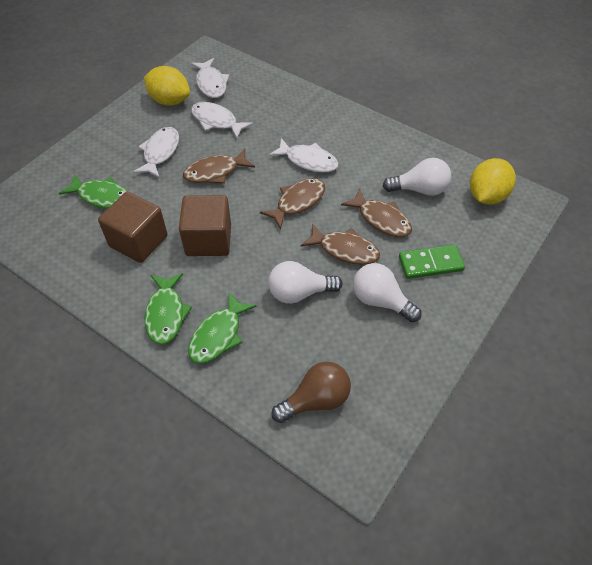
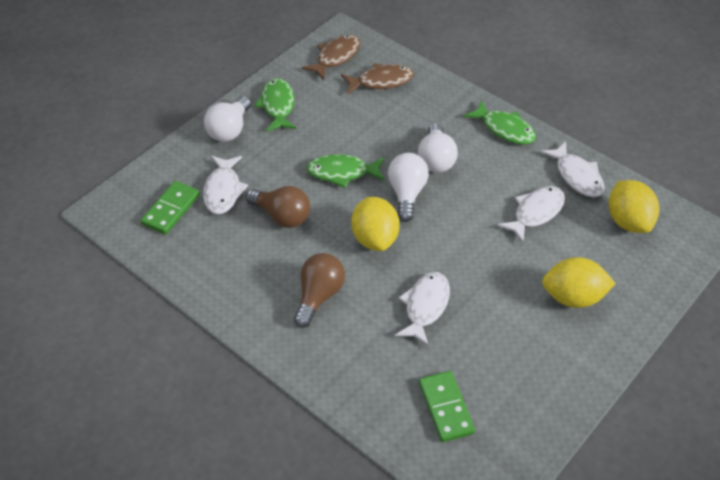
brown cube: [98,192,168,263] [179,195,231,256] = 2 -> none = 0
brown fish: [183,149,255,183] [260,178,325,229] [301,223,380,265] [341,189,412,237] = 4 -> [302,35,360,80] [341,63,414,94] = 2
brown light bulb: [272,362,351,423] = 1 -> [246,186,310,228] [294,253,345,328] = 2
green domino: [399,245,465,279] = 1 -> [141,181,200,235] [419,371,475,442] = 2
yellow lemon: [144,66,190,106] [470,158,516,205] = 2 -> [351,197,400,251] [542,257,616,308] [608,180,659,233] = 3

